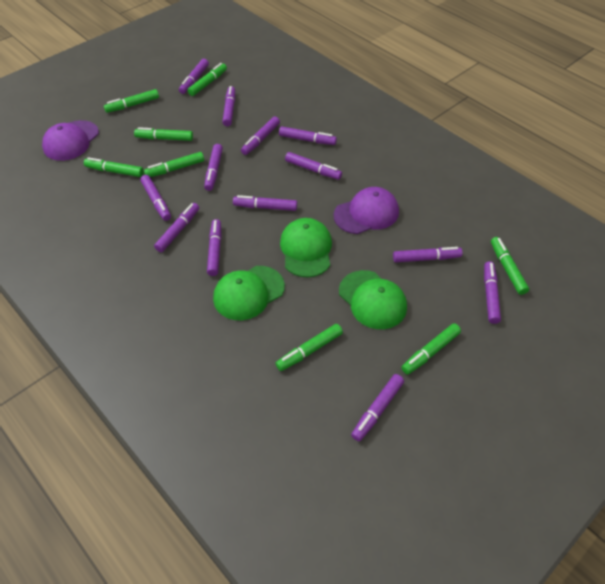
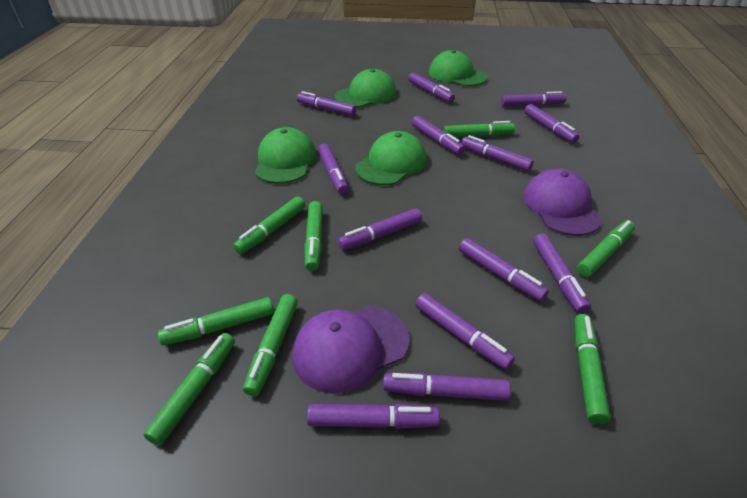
green cap: [213,266,285,320] [280,218,332,278] [339,270,407,329] = 3 -> [255,127,316,184] [334,69,396,108] [355,131,427,185] [429,50,487,86] = 4

